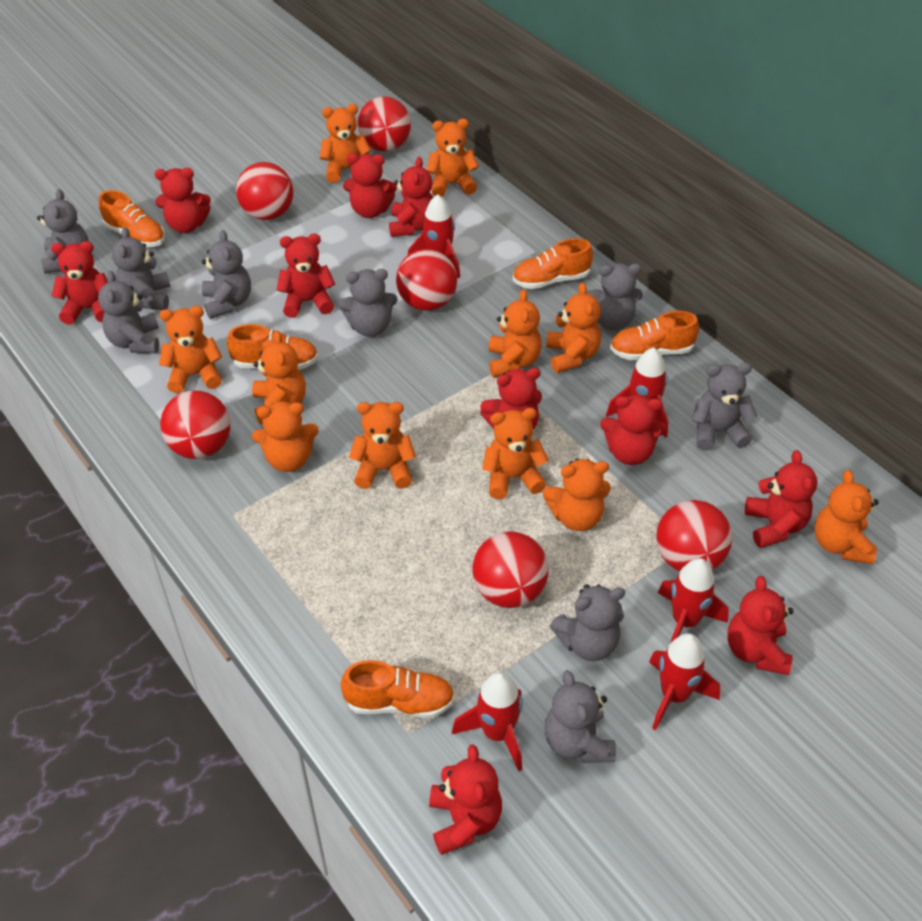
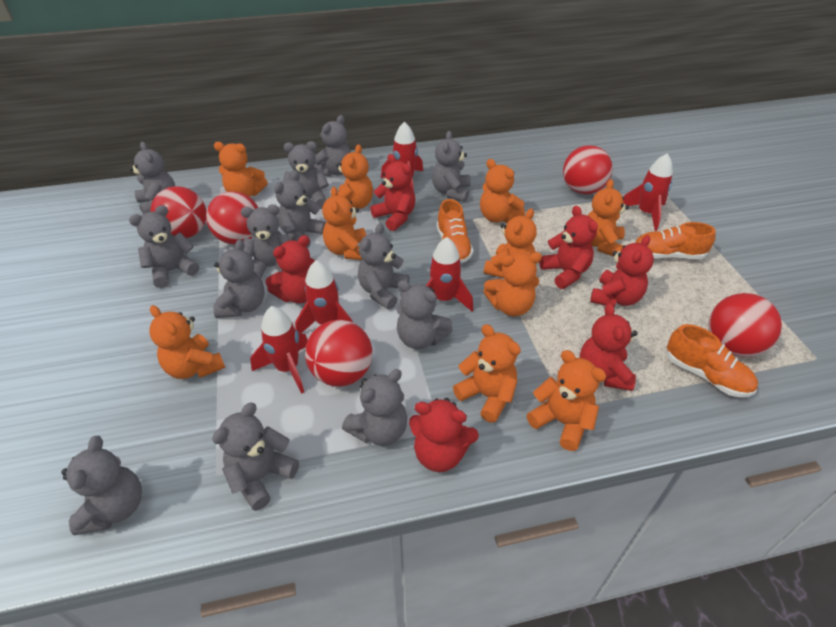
grey teddy bear: [37,189,89,274] [98,271,159,354] [112,227,171,310] [202,230,251,319] [338,269,398,337] [544,670,616,763] [550,584,625,661] [586,263,643,331] [692,363,757,451] = 9 -> [61,436,142,535] [129,142,175,214] [129,205,199,288] [212,403,299,511] [213,239,265,318] [241,204,290,279] [274,171,326,248] [283,141,329,209] [314,115,351,177] [342,369,408,446] [358,223,410,309] [396,280,453,349] [432,131,471,202] = 13
orange shoe: [99,190,165,247] [227,324,318,370] [341,660,455,718] [513,238,593,289] [610,311,699,360] = 5 -> [437,199,473,263] [635,222,716,259] [667,324,758,397] = 3
orange teddy bear: [159,306,222,393] [252,331,306,424] [252,402,319,472] [320,104,371,183] [349,402,416,489] [427,119,479,197] [482,408,549,499] [489,289,542,377] [543,459,611,531] [546,282,601,373] [814,470,879,564] = 11 -> [149,305,225,379] [214,142,268,197] [322,187,366,260] [336,144,373,209] [453,324,521,423] [480,159,525,223] [483,252,542,316] [484,208,537,278] [527,350,606,451] [587,179,629,256] = 10
red ball: [160,390,230,459] [236,162,293,220] [358,97,411,152] [396,249,457,310] [472,531,549,608] [656,500,732,571] = 6 -> [150,186,207,238] [206,191,258,244] [305,320,372,387] [563,145,612,194] [708,293,782,357] = 5
red teddy bear: [51,241,108,325] [155,168,211,233] [277,234,335,318] [343,153,397,218] [389,157,433,237] [429,744,502,855] [480,368,542,430] [600,395,666,465] [727,576,793,675] [745,450,817,548] = 10 -> [265,235,315,303] [370,154,415,231] [409,398,479,472] [539,206,598,289] [580,303,638,391] [590,235,654,307] = 6

